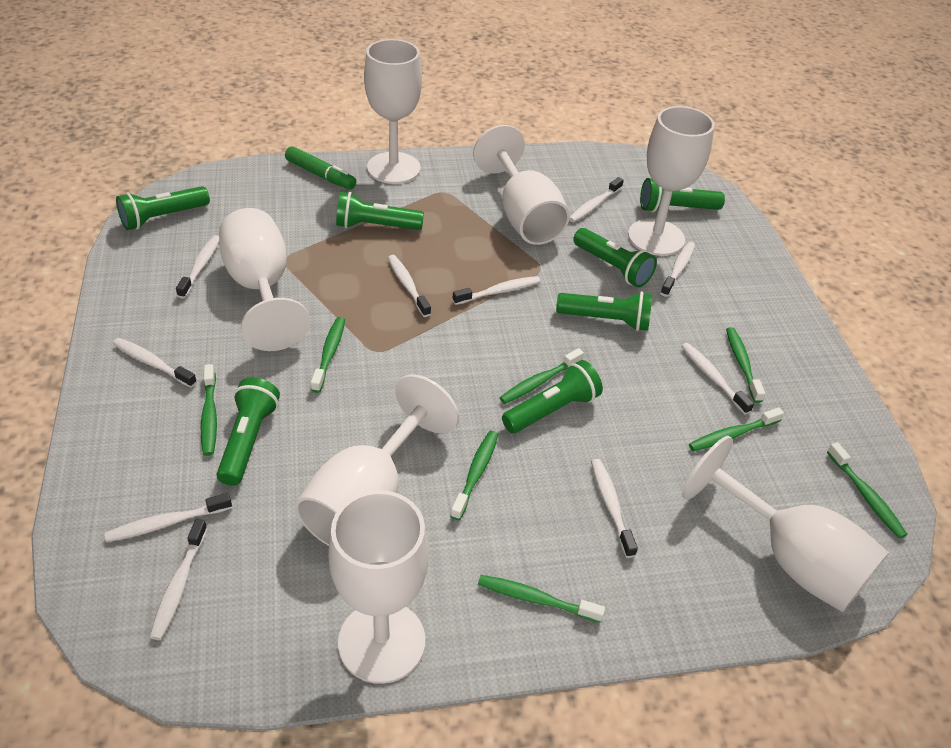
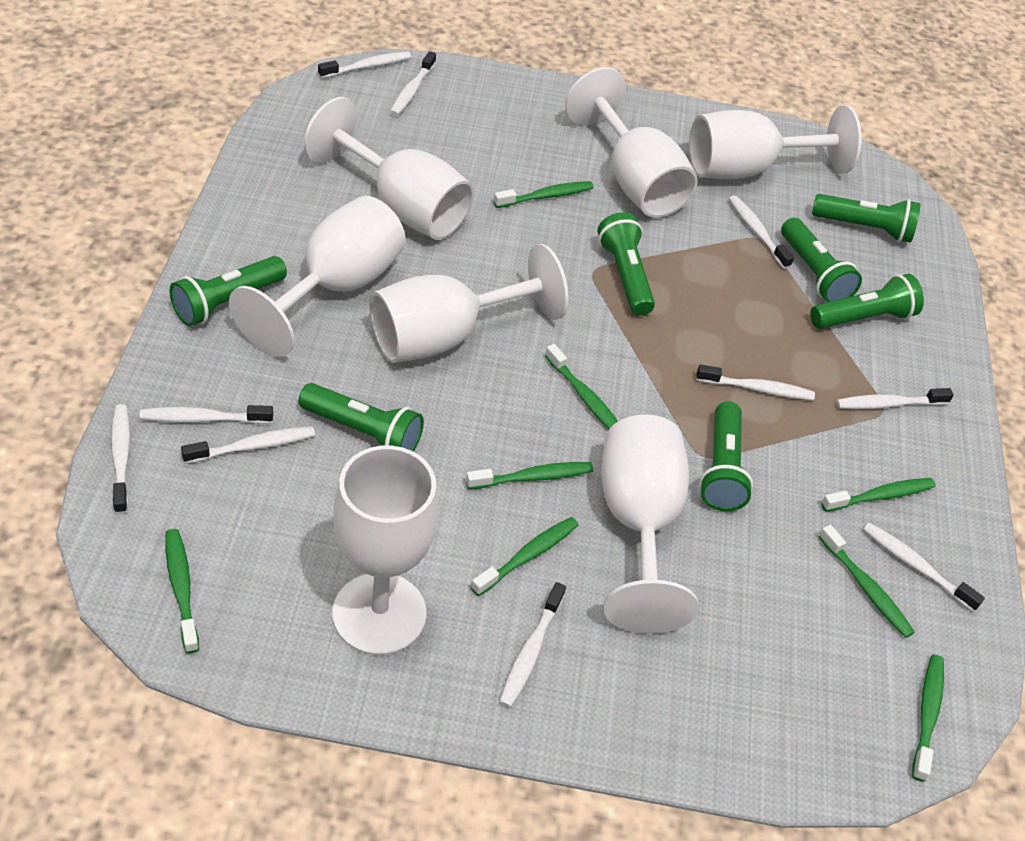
green marker: [285,146,356,190] = 1 -> none = 0

